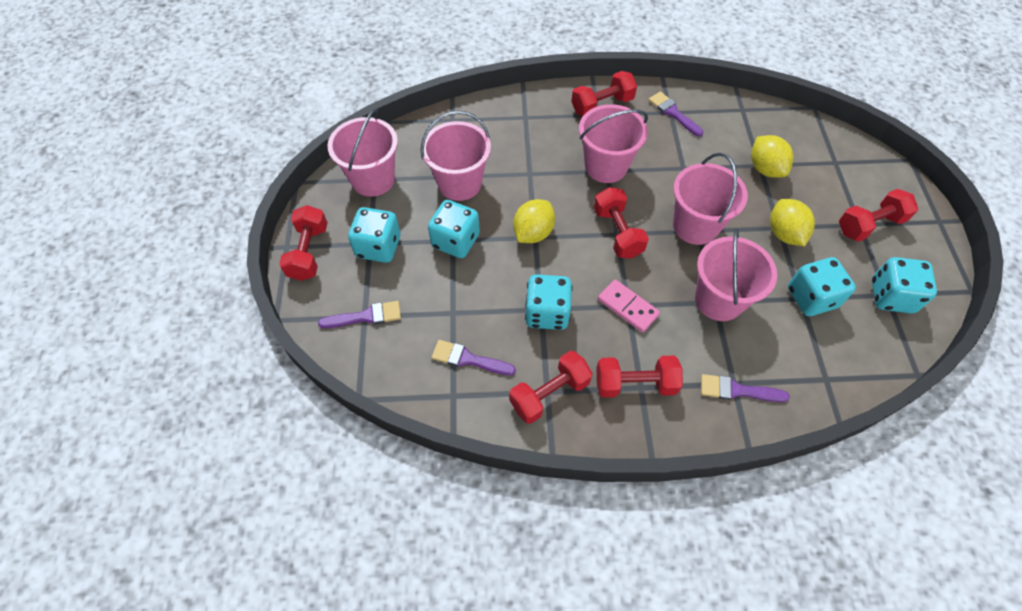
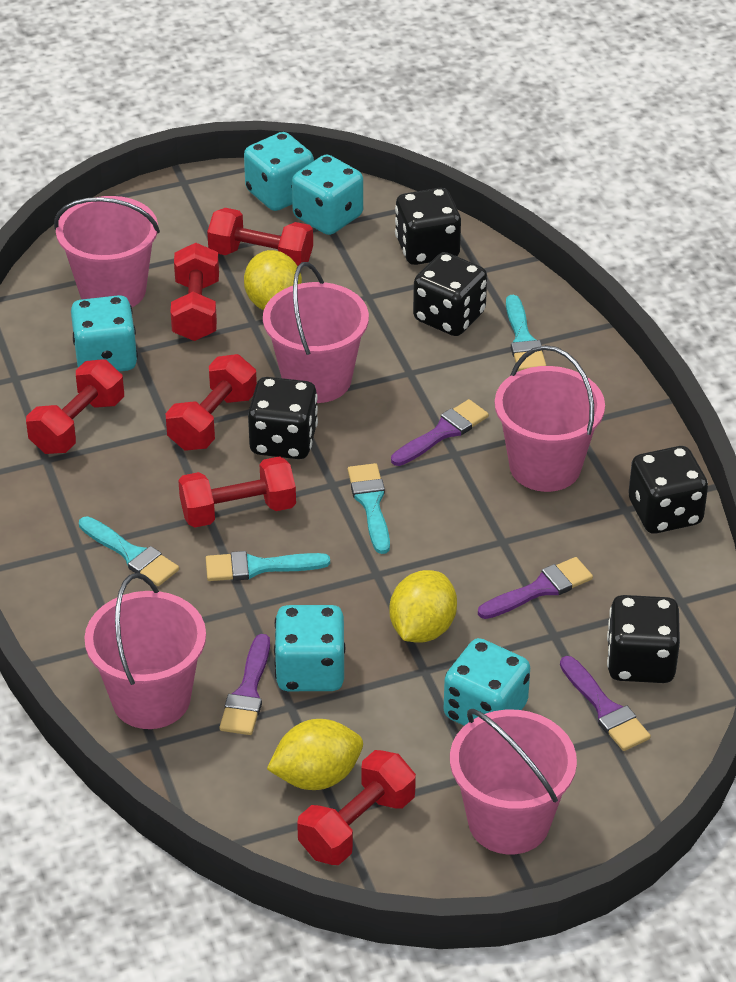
black dice: none = 0 -> [248,377,318,459] [395,188,461,265] [413,252,487,336] [607,595,680,683] [628,446,708,533] = 5
pink domino: [598,279,660,333] = 1 -> none = 0
turquoise brush: none = 0 -> [79,516,179,586] [206,551,330,581] [348,463,390,554] [506,295,546,371] = 4

